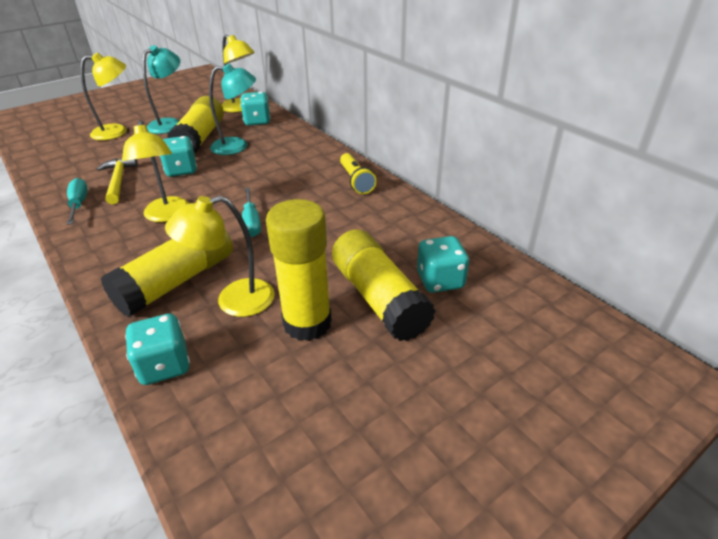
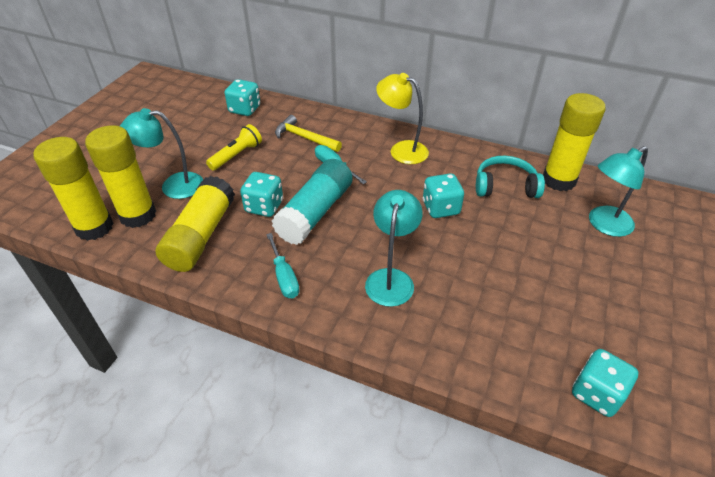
turquoise glue stick: none = 0 -> [272,159,353,245] = 1
turquoise headphones: none = 0 -> [476,156,545,198] = 1
turquoise lamp: [142,45,180,134] [209,64,256,155] = 2 -> [120,108,203,199] [365,190,423,307] [589,146,648,237] = 3
yellow lamp: [81,53,127,140] [122,120,189,222] [165,196,275,317] [222,34,255,112] = 4 -> [376,73,429,164] = 1

